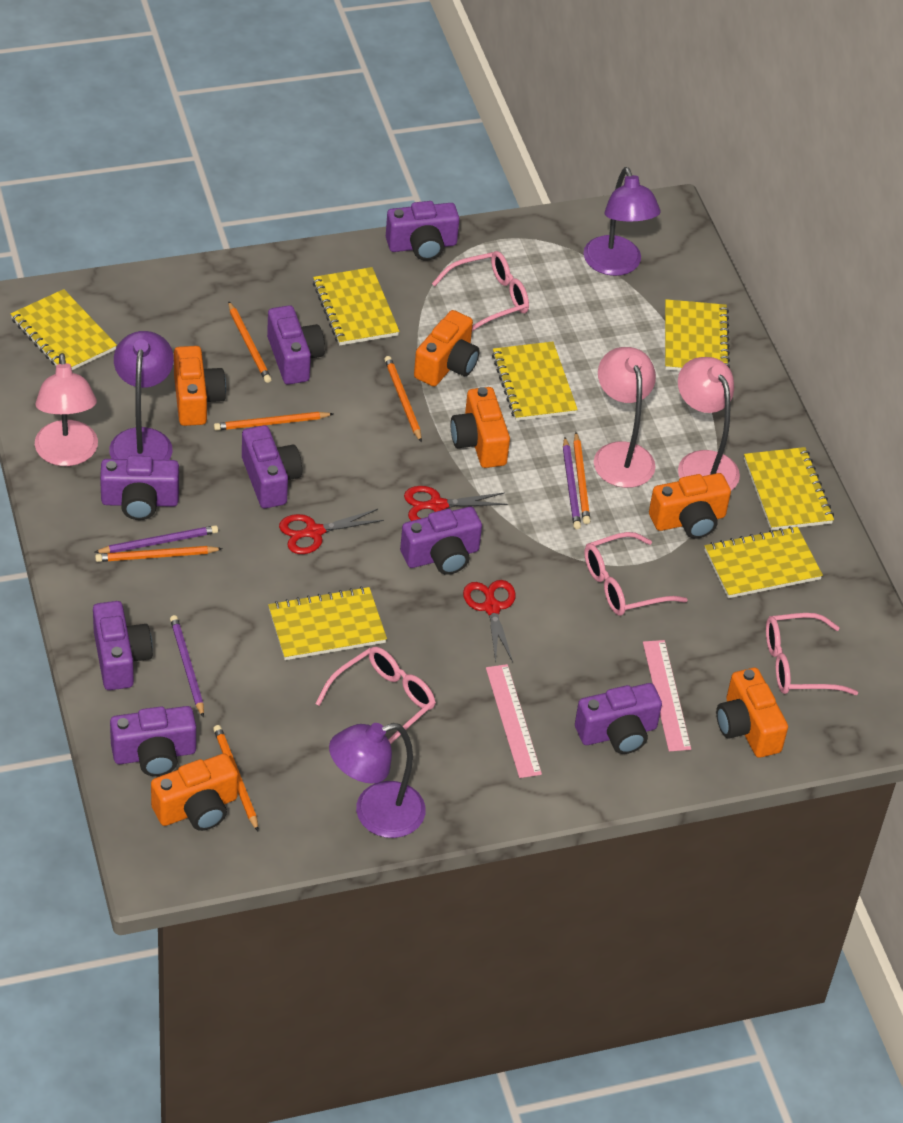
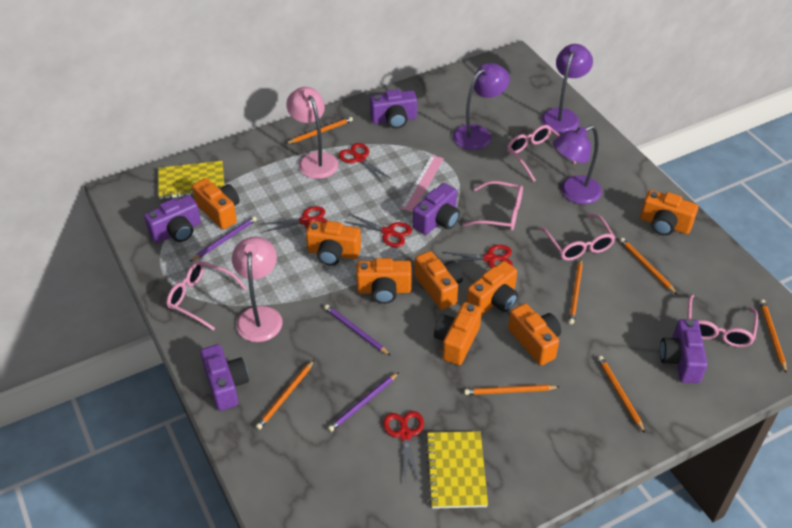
orange camera: [151,753,238,831] [174,346,226,426] [414,310,480,386] [450,387,510,468] [649,473,731,539] [716,668,788,758] = 6 -> [192,178,240,230] [306,221,361,266] [356,258,412,304] [415,251,463,310] [434,302,482,365] [467,261,518,315] [508,303,561,366] [640,190,698,236] = 8
orange pencil: [95,546,223,562] [213,725,258,831] [214,412,333,431] [228,301,272,383] [384,356,422,442] [573,432,590,524] = 6 -> [256,360,314,430] [285,117,353,144] [464,384,559,395] [569,259,583,324] [598,356,645,433] [620,238,677,294] [760,299,787,373] = 7
pink glasses: [315,647,436,744] [432,251,529,331] [584,532,688,616] [766,613,858,695] = 4 -> [167,261,247,331] [463,181,523,231] [507,125,576,182] [539,214,615,261] [687,294,758,347] = 5
pink lamp: [35,353,98,466] [594,347,656,488] [678,357,740,490] = 3 -> [232,236,283,342] [286,87,338,179] = 2
pink ruler: [486,664,542,778] [643,640,691,751] = 2 -> [400,155,444,212] = 1
purple camera: [93,601,153,690] [100,456,179,520] [110,706,196,776] [242,425,302,508] [267,305,325,385] [386,201,459,260] [400,507,482,575] [575,683,662,754] = 8 -> [144,195,201,243] [200,344,249,411] [370,89,417,129] [413,183,460,235] [660,319,707,383] = 5
red scissors: [279,509,384,554] [404,486,508,521] [463,580,516,662] = 3 -> [260,206,327,233] [338,143,391,183] [344,214,412,248] [383,411,424,482] [442,245,513,268] = 5
yellow notebook: [11,289,117,370] [268,587,387,660] [313,267,399,345] [492,342,578,421] [665,299,730,371] [705,526,823,598] [744,447,834,531] = 7 -> [158,161,224,199] [425,431,488,509] = 2

